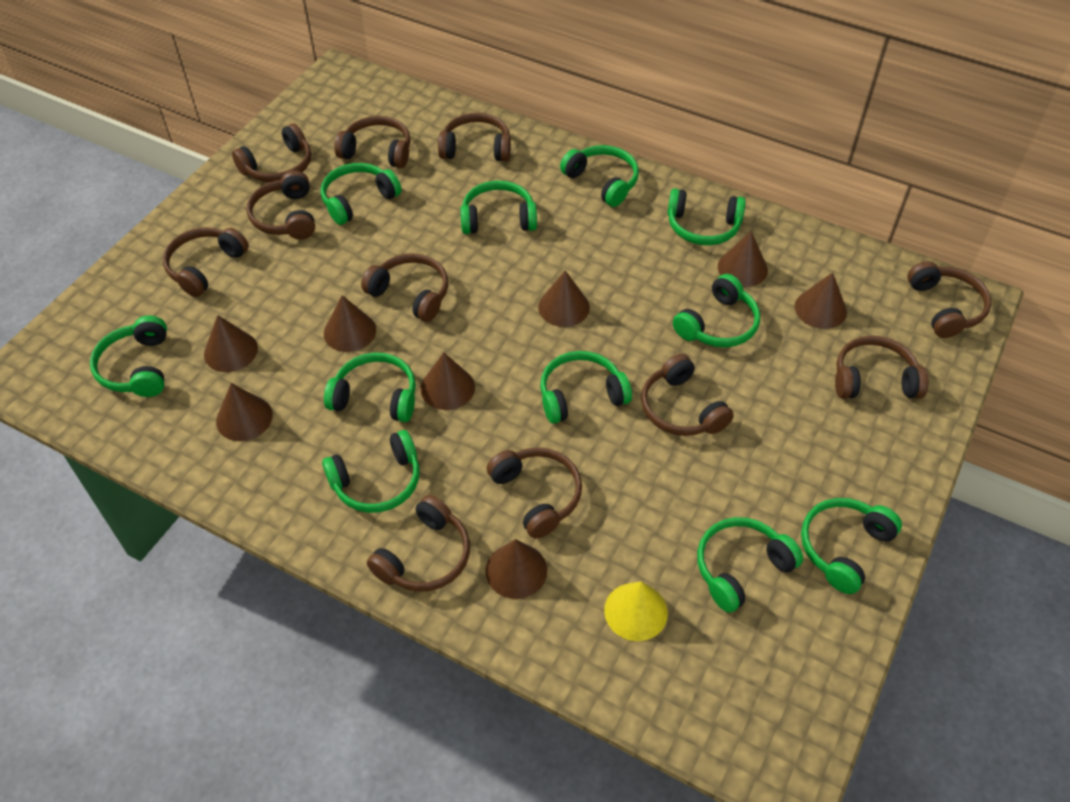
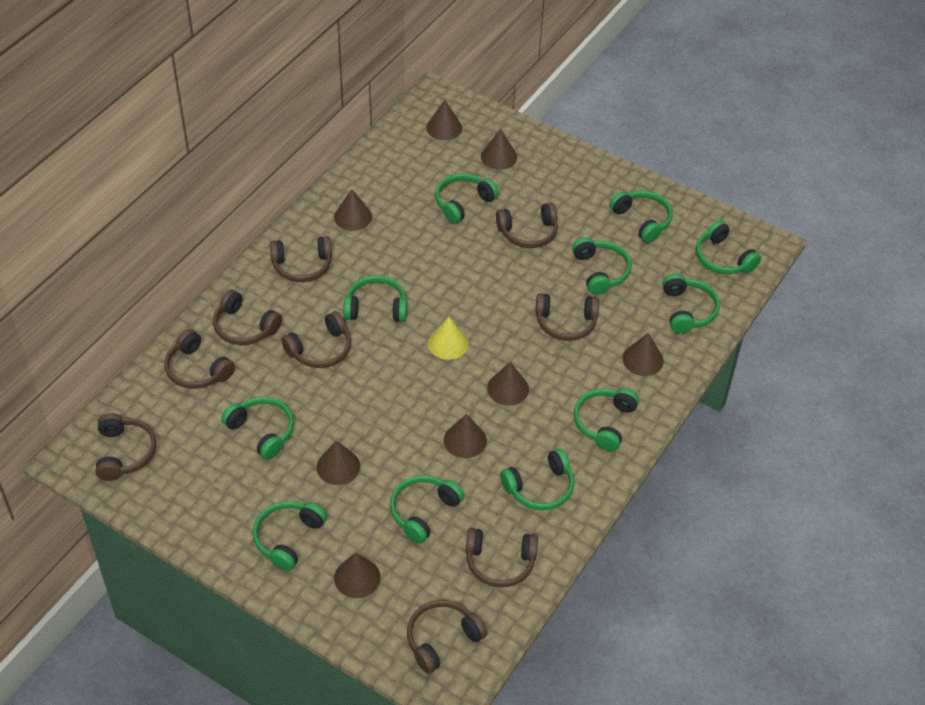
brown headphones: [163,227,249,297] [232,123,311,183] [247,170,315,239] [334,116,410,168] [361,253,448,322] [367,495,470,592] [438,113,511,162] [487,447,582,539] [641,354,734,436] [835,336,929,398] [908,261,991,338] = 11 -> [96,413,156,481] [164,329,235,389] [213,289,282,345] [270,236,332,282] [281,311,351,368] [407,600,488,674] [466,528,538,587] [496,203,558,248] [536,293,599,341] = 9

